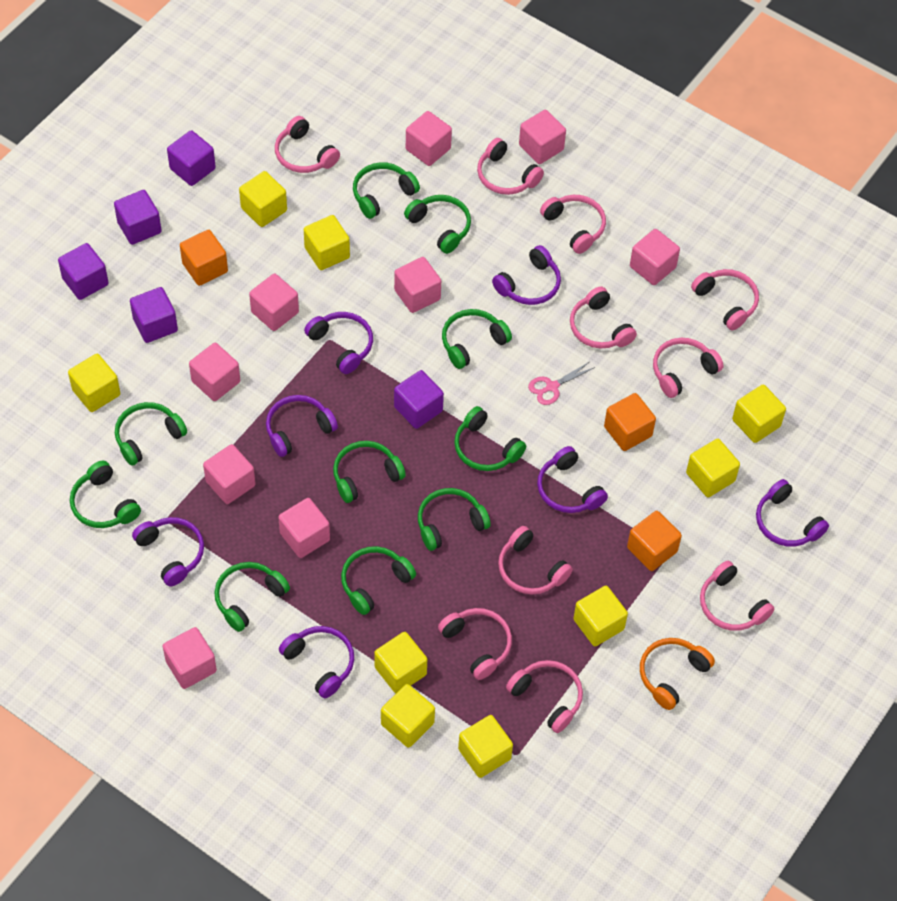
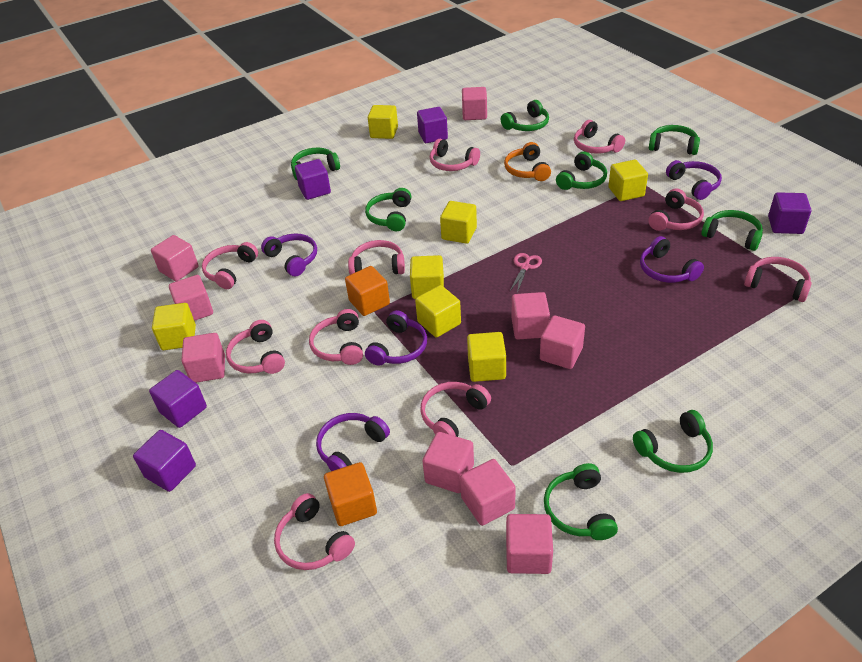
green headphones: [70,461,141,528] [115,402,187,466] [214,562,290,632] [333,441,406,503] [341,546,416,615] [353,162,420,219] [404,195,471,254] [418,488,491,551] [442,309,512,369] [454,406,526,471] = 10 -> [291,148,340,180] [365,188,411,231] [501,100,549,131] [544,463,618,540] [556,151,607,190] [633,410,713,473] [649,125,700,155] [701,210,763,251] = 8
orange cube: [180,230,228,286] [604,393,656,451] [627,511,682,571] = 3 -> [324,462,377,526] [345,266,390,316] = 2
purple headphones: [132,517,204,587] [266,395,338,457] [279,626,354,698] [304,312,373,374] [492,245,561,305] [537,446,608,513] [756,479,829,547] = 7 -> [261,233,317,277] [316,413,390,471] [365,310,427,366] [640,236,704,283] [666,160,722,200] = 5
yellow cube: [68,354,120,412] [239,171,287,227] [304,215,350,270] [374,632,427,693] [381,684,435,748] [458,715,513,778] [573,586,628,646] [686,439,740,497] [732,385,786,443] = 9 -> [152,303,196,350] [368,105,398,139] [410,255,444,299] [415,285,461,337] [440,201,477,244] [467,332,506,382] [608,160,648,201] = 7

